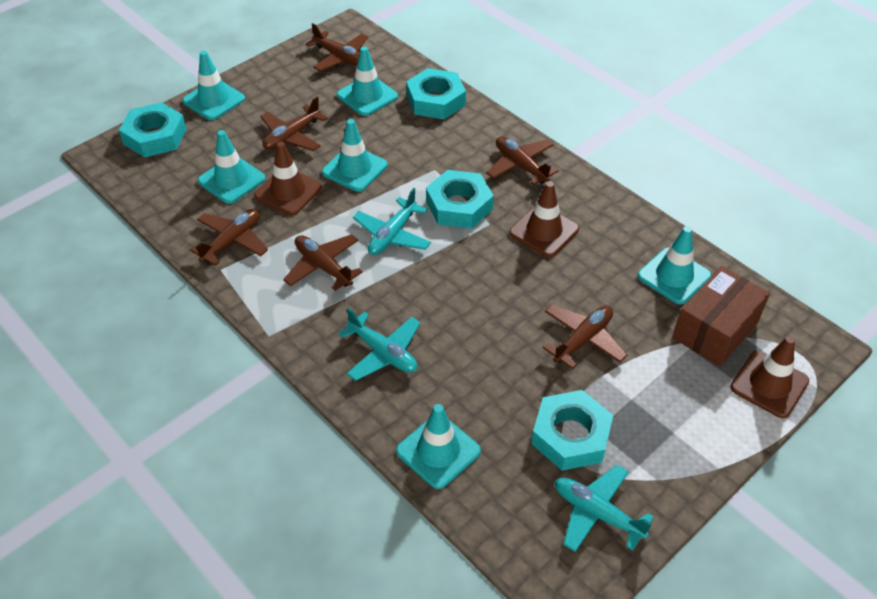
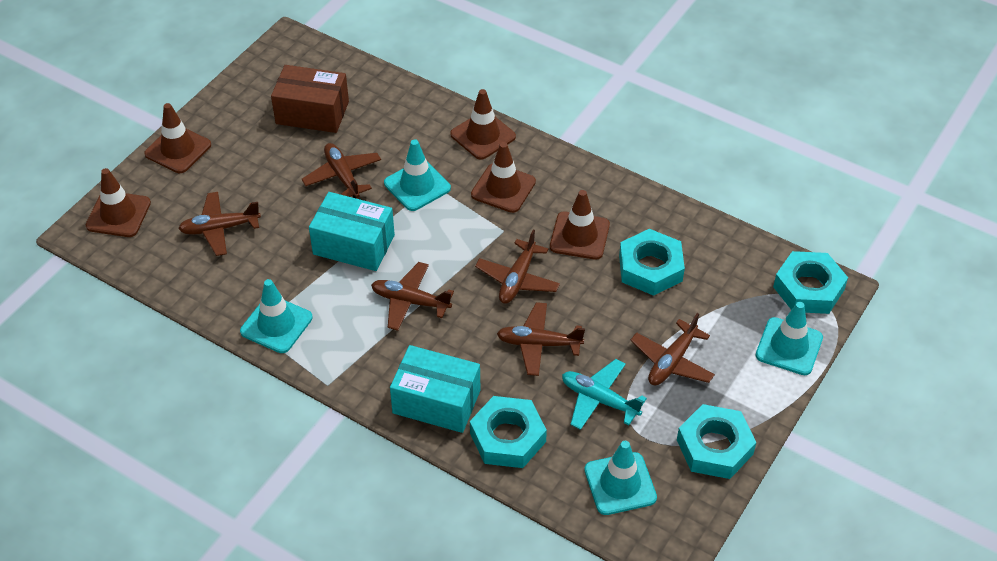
brown traffic cone: [254,142,322,215] [509,181,579,257] [730,336,809,418] = 3 -> [86,168,151,237] [144,103,211,173] [450,89,516,160] [471,142,536,213] [550,190,610,260] = 5
turquoise box: none = 0 -> [309,192,395,271] [390,345,480,433] = 2
turquoise plane: [338,308,421,381] [353,188,431,255] [555,465,654,552] = 3 -> [562,359,647,430] = 1
turquoise traffic cone: [182,51,245,120] [198,130,265,204] [322,119,388,192] [337,47,398,116] [396,404,481,489] [638,226,711,304] = 6 -> [240,279,313,353] [384,139,451,211] [584,441,657,515] [756,302,823,375] = 4

